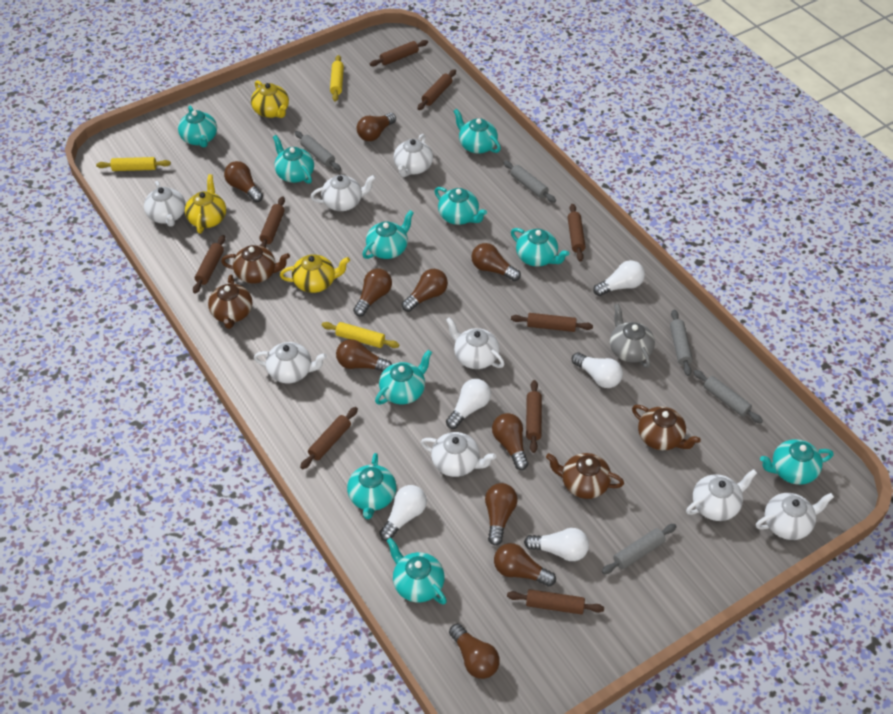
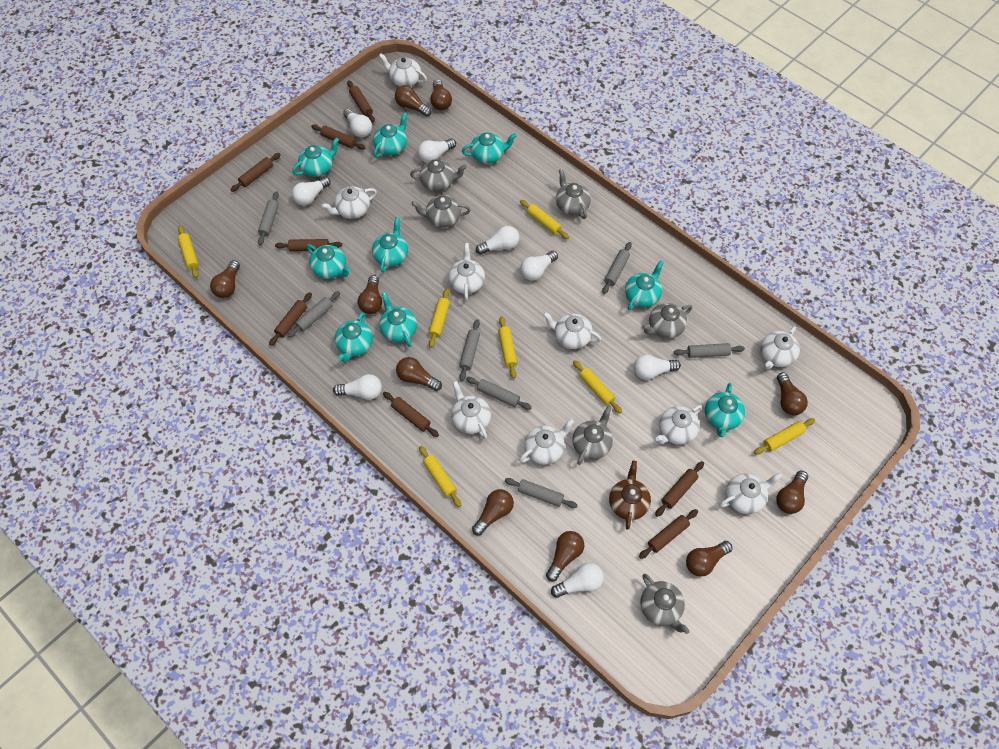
brown rolling pin: [193,235,225,294] [259,196,285,248] [300,407,358,469] [370,40,428,66] [417,69,456,110] [507,589,604,615] [511,313,593,332] [526,380,542,453] [568,204,586,261] = 9 -> [230,153,281,192] [269,292,312,346] [275,239,342,251] [311,124,365,150] [347,81,375,122] [383,392,439,437] [639,509,698,559] [655,461,704,517] = 8
brown teapot: [208,275,252,329] [221,245,290,284] [546,453,624,499] [632,405,701,450] = 4 -> [609,461,651,530] = 1
grey rolling pin: [295,131,341,171] [504,161,556,203] [602,524,677,574] [670,309,693,376] [693,370,763,424] = 5 -> [258,191,279,245] [287,291,340,338] [459,319,480,381] [466,377,532,410] [505,478,578,508] [602,242,632,294] [674,343,745,358] = 7
grey teapot: [610,304,655,368] = 1 -> [410,159,467,191] [411,195,471,228] [556,169,591,219] [572,406,613,465] [640,574,690,634] [642,303,692,338] = 6
turquoise teapot: [178,106,217,148] [273,135,314,184] [347,453,396,519] [362,210,414,259] [375,350,432,404] [387,538,447,605] [434,187,487,225] [453,109,501,154] [511,228,569,267] [760,439,834,485] = 10 -> [292,137,339,177] [306,244,351,279] [335,312,373,362] [372,217,408,272] [373,112,407,158] [379,292,417,347] [462,133,517,164] [625,260,664,310] [705,383,745,437] = 9
white light bulb: [379,485,427,541] [446,379,491,429] [524,528,589,561] [572,352,623,388] [593,260,645,296] = 5 -> [292,177,330,206] [333,374,382,400] [343,109,372,137] [418,138,456,163] [476,226,519,255] [520,251,558,281] [551,563,604,598] [634,355,681,380] = 8
white teapot: [144,181,186,227] [254,342,327,383] [310,175,376,211] [394,134,433,177] [420,432,496,477] [446,317,505,369] [686,469,757,521] [756,493,834,540] = 8 -> [321,186,377,219] [379,53,427,86] [448,243,485,301] [451,381,491,439] [519,419,574,465] [543,312,602,349] [655,405,702,445] [719,473,782,514] [760,326,800,370] = 9
yellow rolling pin: [96,157,171,171] [322,322,399,348] [330,55,344,101] = 3 -> [178,226,199,278] [419,446,461,507] [429,288,450,348] [498,316,517,378] [520,200,569,239] [573,360,622,413] [754,418,815,455] = 7
yellow teapot: [185,174,226,233] [251,80,289,118] [280,254,350,293] = 3 -> none = 0

